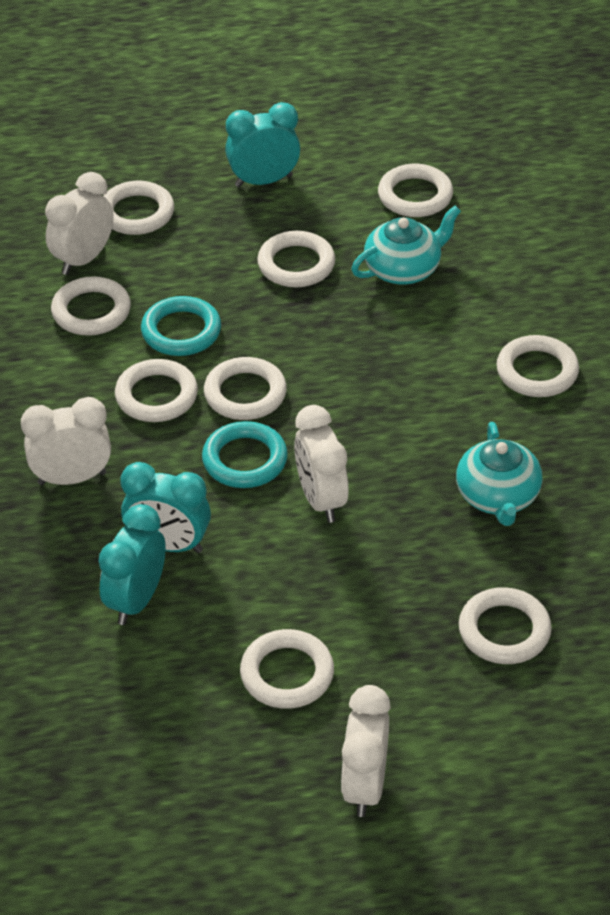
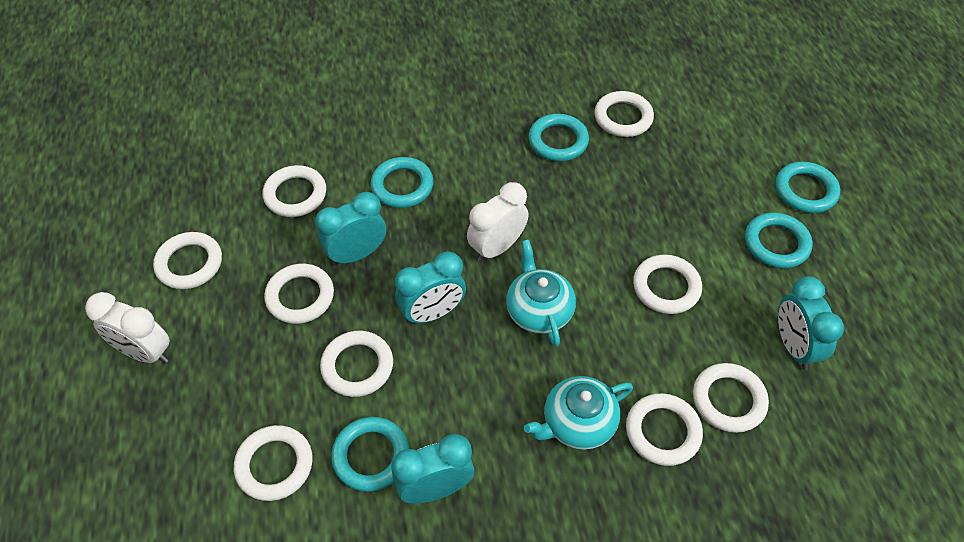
turquoise clock: [98,504,166,625] [120,462,211,553] [225,102,300,187] = 3 -> [315,192,386,266] [391,434,474,504] [395,251,466,325] [778,276,844,370] = 4
turquoise ring: [141,296,221,356] [202,421,288,488] = 2 -> [331,417,409,492] [370,157,434,208] [529,114,589,161] [745,212,812,268] [775,162,840,213] = 5
white clock: [21,397,111,485] [45,172,114,275] [294,405,349,523] [341,685,391,817] = 4 -> [85,292,170,363] [467,182,529,262] = 2

